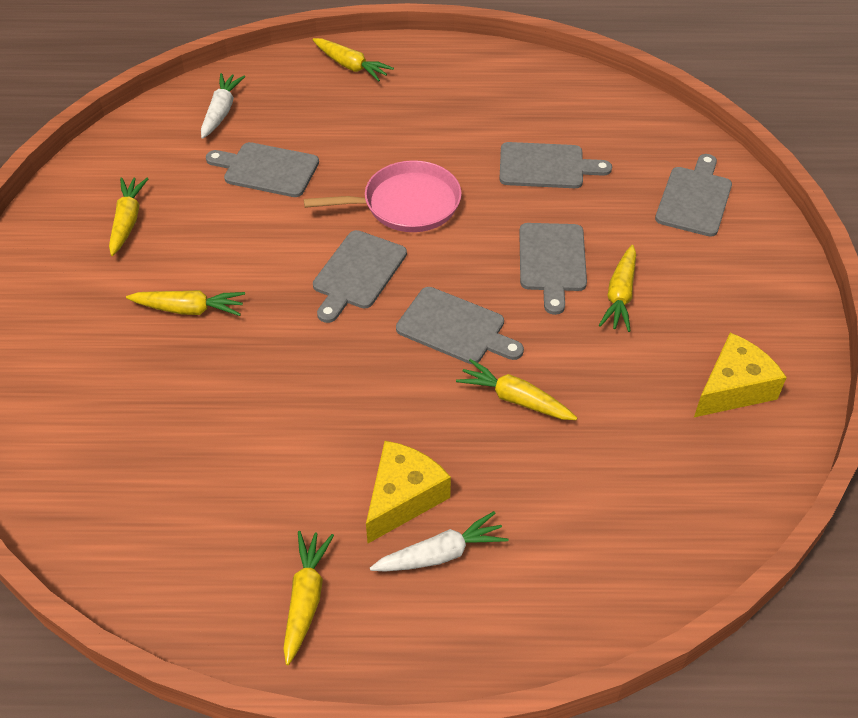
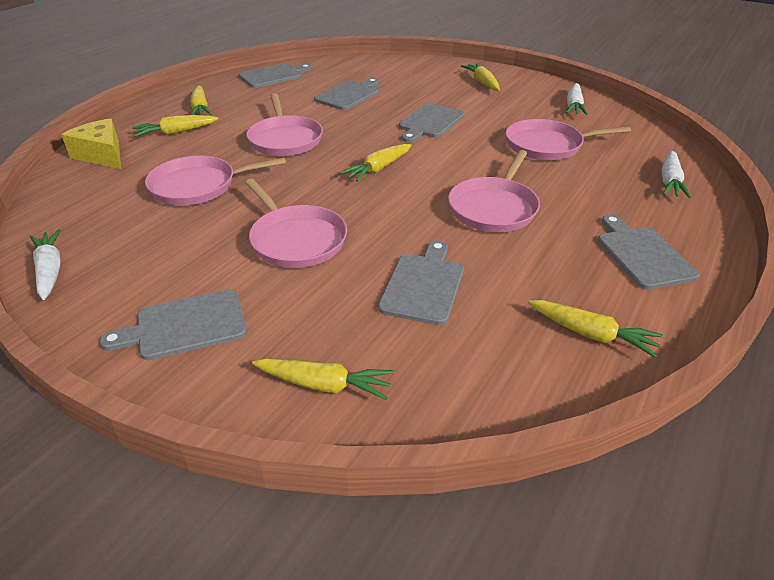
pink pan: [304,160,462,232] = 1 -> [145,156,286,205] [245,179,347,268] [246,93,323,156] [448,150,540,232] [506,119,631,160] = 5
white carrot: [201,73,245,139] [370,511,508,572] = 2 -> [30,229,61,300] [566,83,588,115] [662,150,691,198] = 3
yellow cheese: [366,441,451,543] [694,333,787,417] = 2 -> [61,118,121,169] = 1

